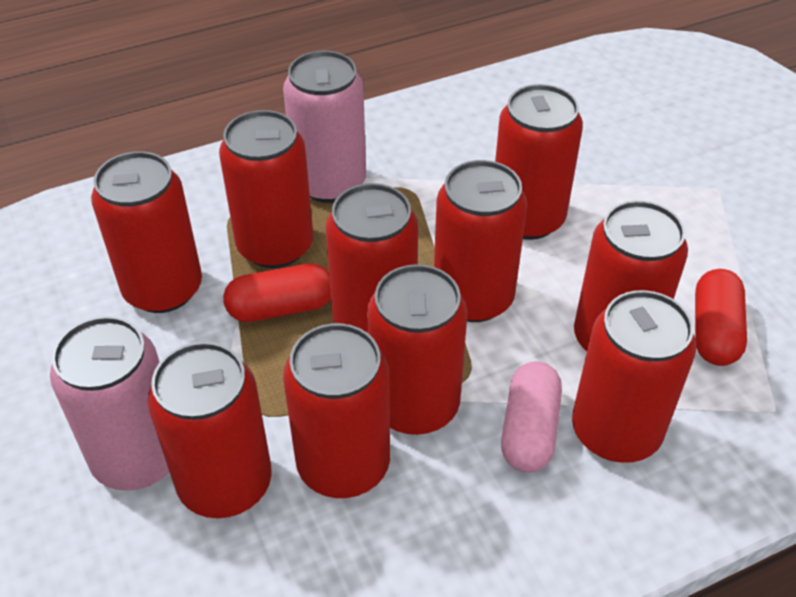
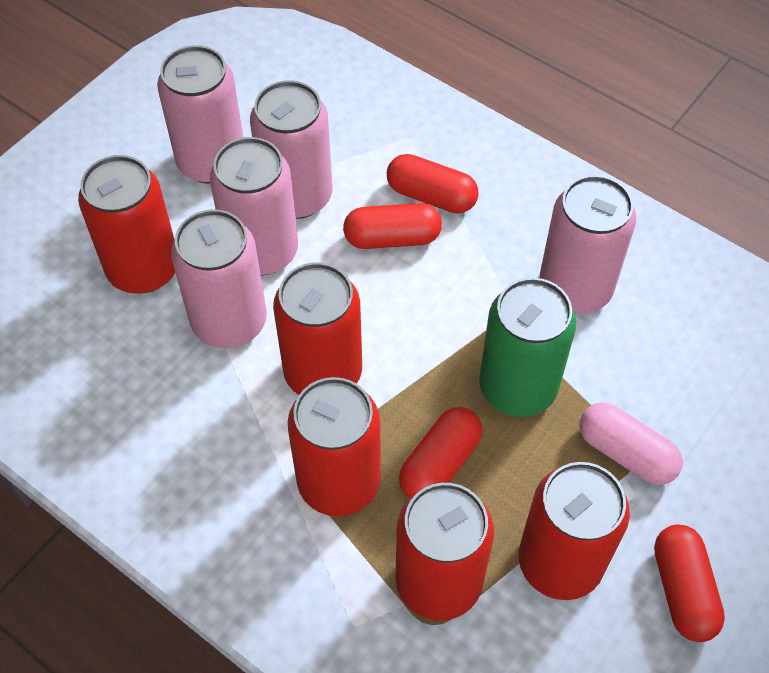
green can: none = 0 -> [479,278,576,417] = 1
pink can: [50,316,169,491] [283,51,366,203] = 2 -> [157,45,243,184] [171,209,267,348] [209,137,298,275] [250,80,332,219] [539,175,636,314] = 5
red can: [91,151,202,313] [148,342,272,518] [219,110,313,268] [283,323,390,498] [326,183,418,333] [367,264,467,435] [434,160,527,322] [495,84,583,240] [572,290,696,463] [574,200,688,351] = 10 -> [78,155,175,294] [273,262,362,395] [288,377,381,516] [395,483,494,620] [518,462,630,600] = 5
red capsule: [223,263,331,322] [695,269,747,366] = 2 -> [343,203,442,249] [387,154,479,213] [399,407,482,498] [654,524,725,642] = 4

